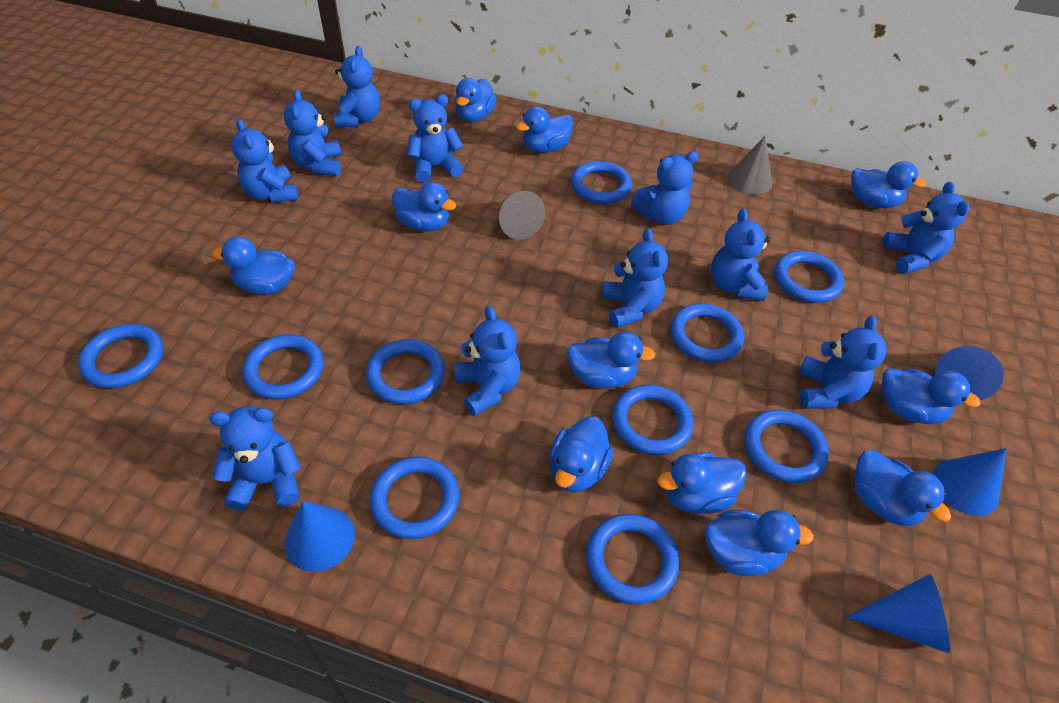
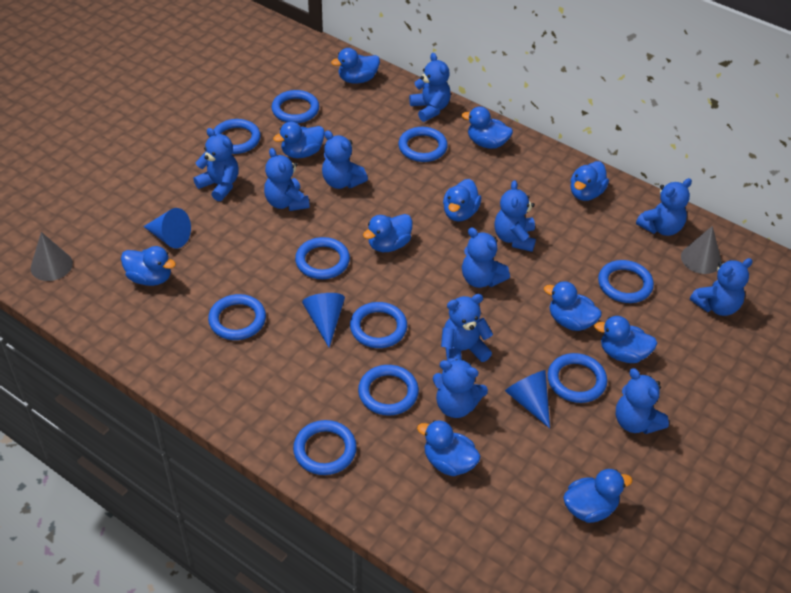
blue cone: [284,501,355,572] [846,574,950,653] [933,448,1007,516] [935,346,1004,400] = 4 -> [143,208,191,248] [302,293,345,348] [505,370,550,428] = 3

